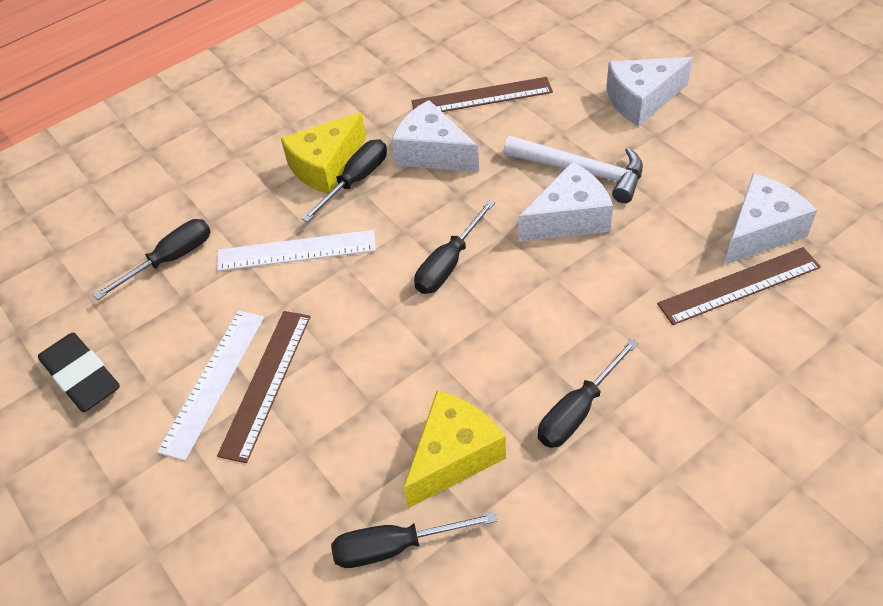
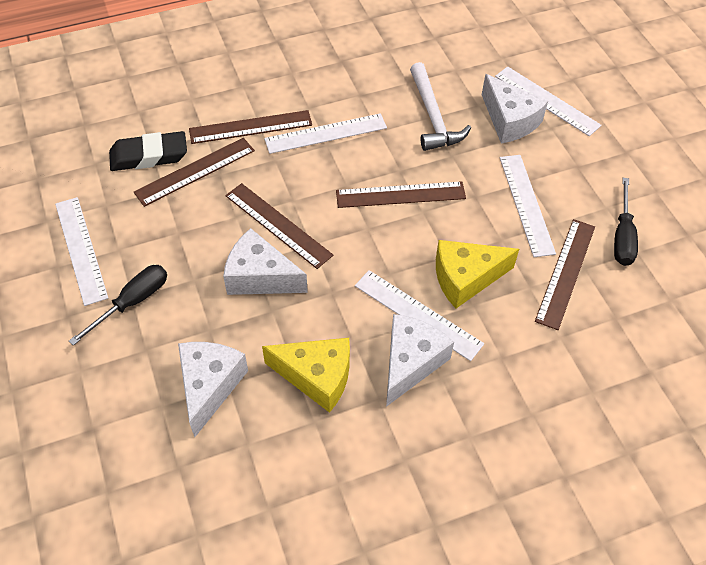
black screwdriver: [93,219,211,300] [302,140,387,223] [331,512,497,568] [414,200,495,294] [538,339,638,448] = 5 -> [69,265,167,346] [614,178,638,266] = 2
brown ruler: [217,311,311,463] [411,77,553,112] [657,247,821,325] = 3 -> [134,138,255,207] [189,110,312,144] [225,183,333,269] [336,181,466,208] [535,219,595,330] = 5
white ruler: [157,310,264,461] [217,230,376,271] = 2 -> [55,197,108,306] [264,113,387,154] [355,270,484,361] [495,66,602,136] [500,155,556,257] = 5

